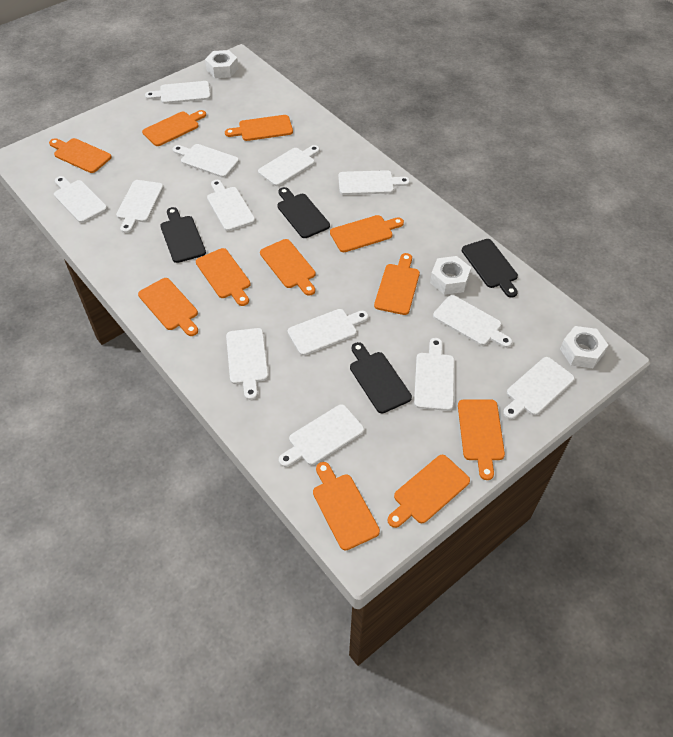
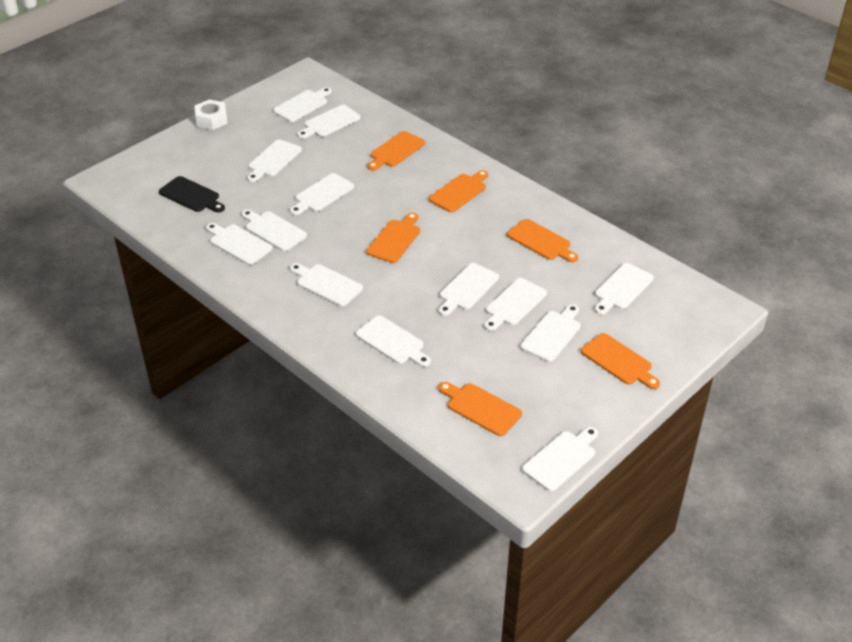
black cutting board: [160,207,206,263] [277,187,330,238] [350,342,412,413] [462,239,518,298] = 4 -> [159,176,225,212] = 1
orange cutting board: [49,138,112,173] [138,278,198,336] [142,110,206,146] [196,248,250,306] [225,115,293,141] [260,239,315,296] [313,462,380,550] [330,215,404,252] [374,253,420,315] [387,455,470,528] [458,399,505,480] = 11 -> [366,212,420,263] [368,131,425,171] [429,170,488,212] [439,382,522,436] [507,219,578,262] [581,333,660,389] = 6
white nut: [205,50,238,78] [430,256,471,295] [560,326,608,368] = 3 -> [195,99,228,130] = 1

